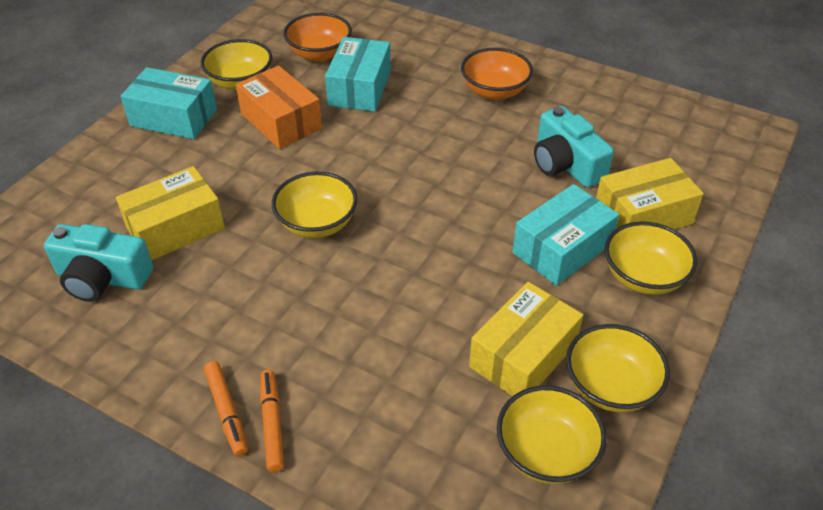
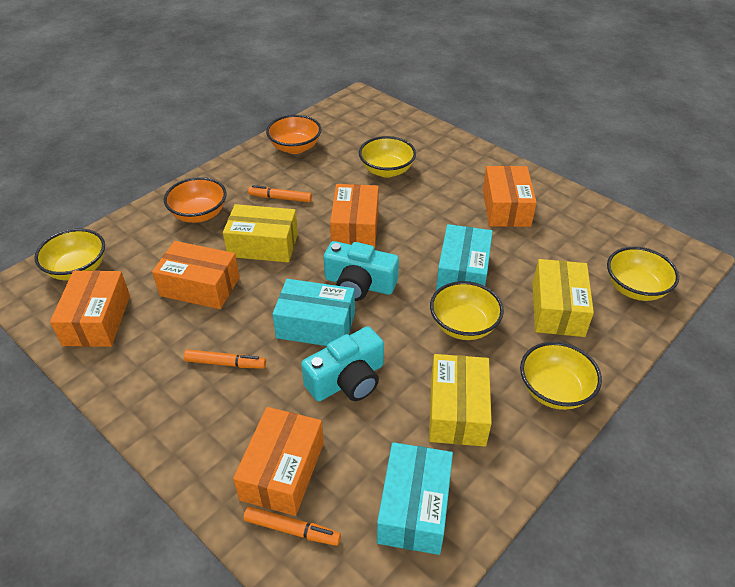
orange box: [236,66,322,149] = 1 -> [50,270,130,347] [152,241,240,309] [233,407,324,516] [330,184,379,248] [483,166,537,227] = 5
orange marker: [204,361,248,456] [260,370,284,472] = 2 -> [184,349,266,369] [243,506,341,546] [248,185,312,202] = 3

